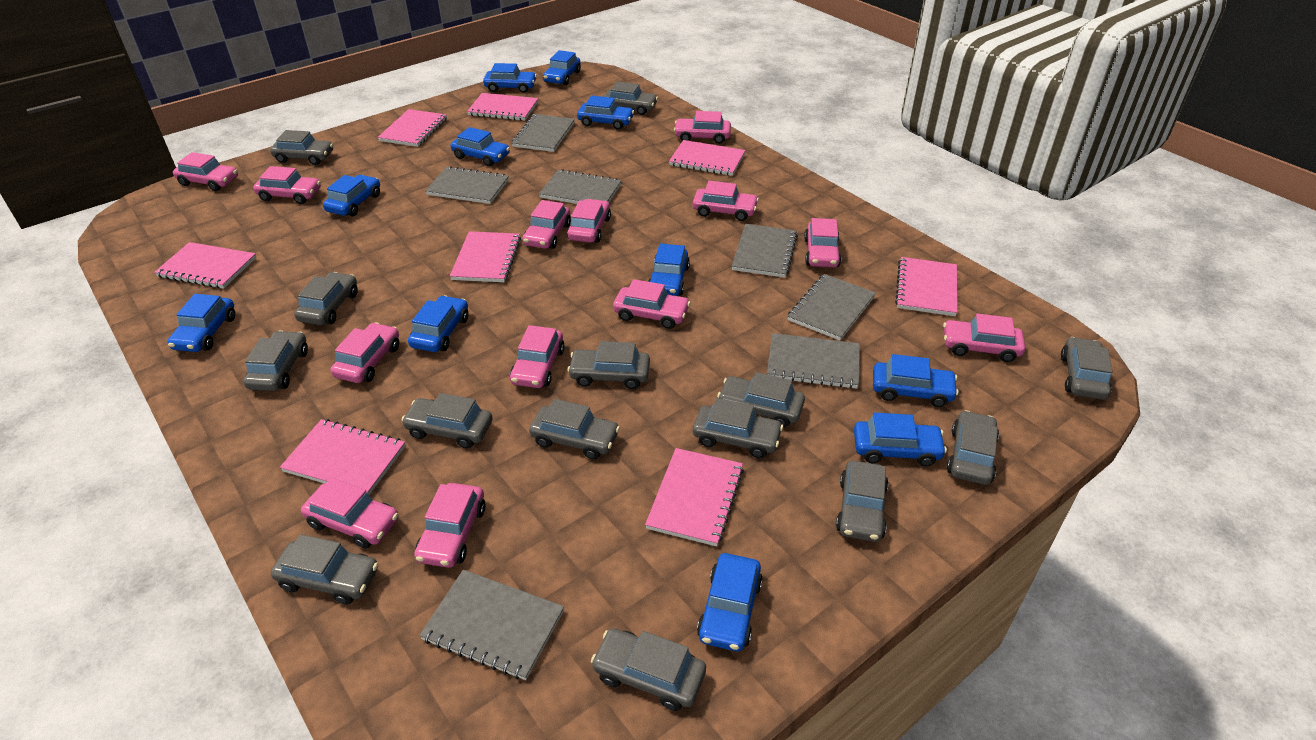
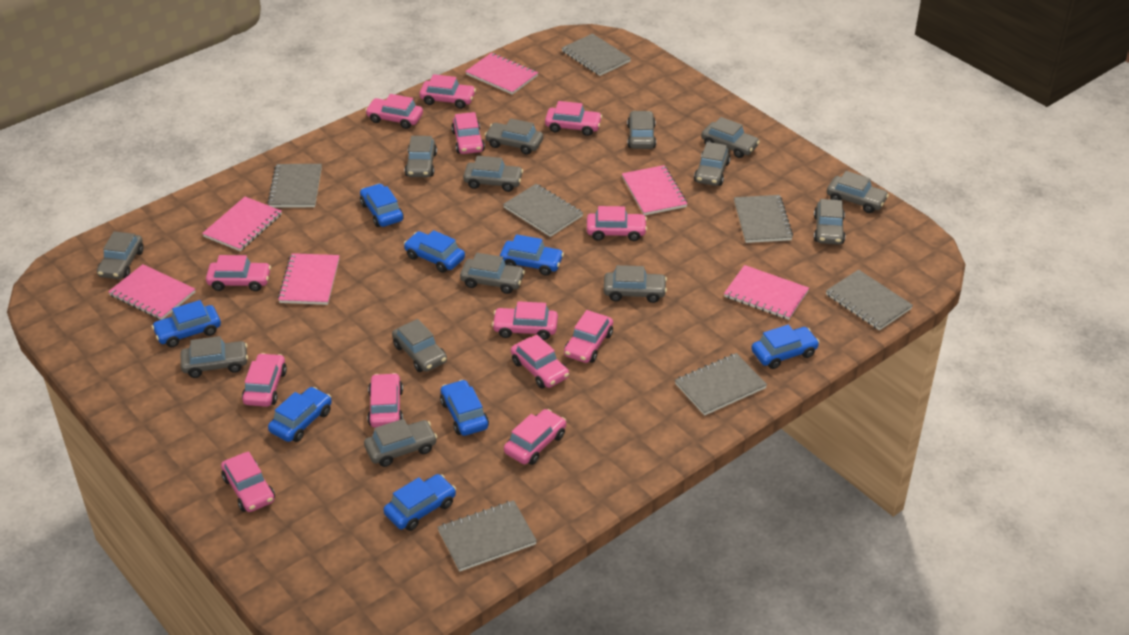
blue car: [167,294,235,352] [323,175,380,216] [408,295,469,352] [451,127,510,166] [483,63,537,93] [543,50,581,85] [577,96,634,130] [648,243,690,296] [697,553,763,651] [854,413,947,467] [873,354,959,407] = 11 -> [152,300,221,347] [268,387,332,442] [360,183,404,227] [383,474,456,531] [404,230,465,273] [440,380,489,436] [500,234,564,276] [751,325,819,369] = 8
pink notebook: [154,242,256,289] [280,419,405,495] [378,109,447,147] [450,231,521,282] [467,93,538,121] [645,448,744,546] [669,140,745,176] [895,257,957,316] = 8 -> [108,264,195,320] [202,197,282,251] [278,253,340,305] [465,53,538,95] [622,165,688,215] [724,265,809,320] = 6

